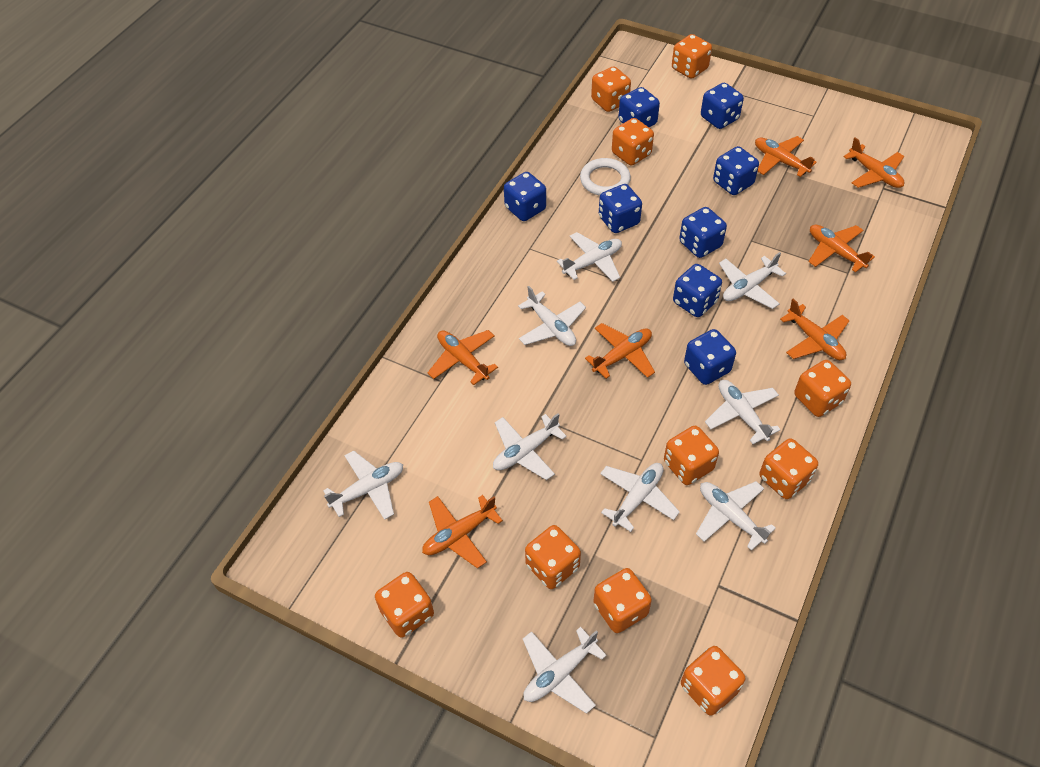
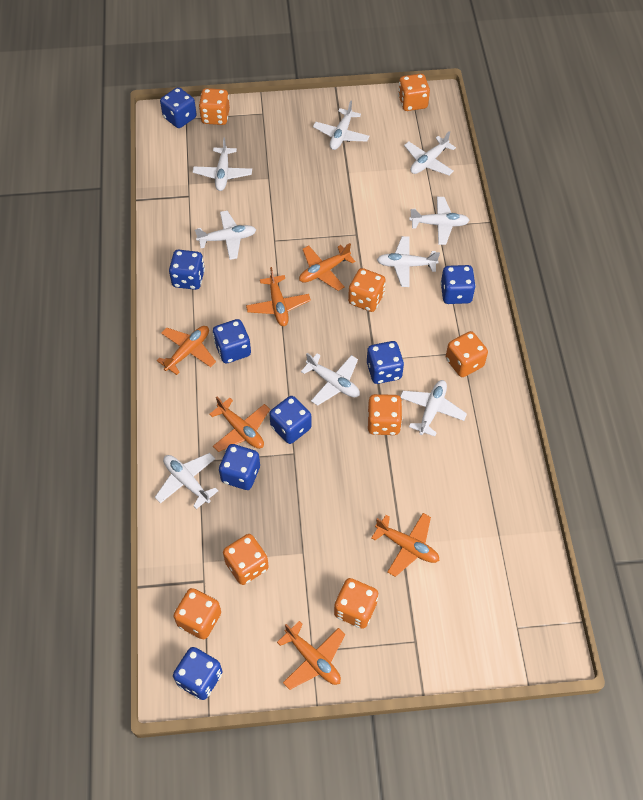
orange dice: [375,572,434,638] [525,525,581,589] [591,67,631,112] [593,568,652,633] [612,118,654,166] [664,426,719,485] [672,34,712,79] [681,646,745,716] [759,438,818,499] [794,360,851,417] = 10 -> [174,588,221,639] [199,88,230,125] [223,534,269,585] [334,578,378,629] [348,268,386,312] [368,394,402,435] [398,74,430,111] [446,331,488,377] = 8
orange plane: [422,495,503,568] [427,330,498,385] [585,323,655,379] [755,136,817,177] [780,299,850,360] [808,225,875,273] [844,138,904,188] = 7 -> [157,326,216,375] [209,397,270,452] [246,267,311,326] [277,621,345,690] [299,243,355,291] [371,513,440,577] = 6
white ring: [580,158,631,196] = 1 -> none = 0

